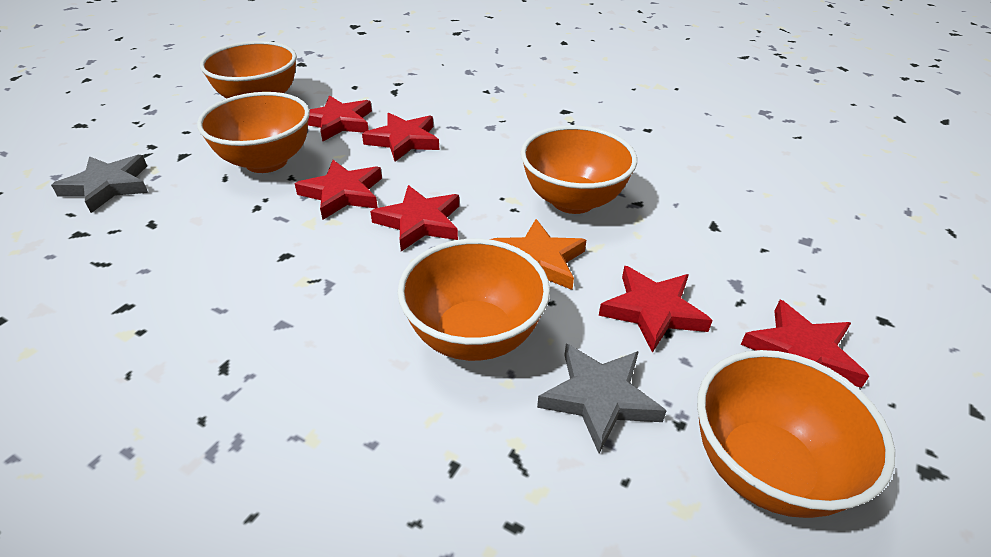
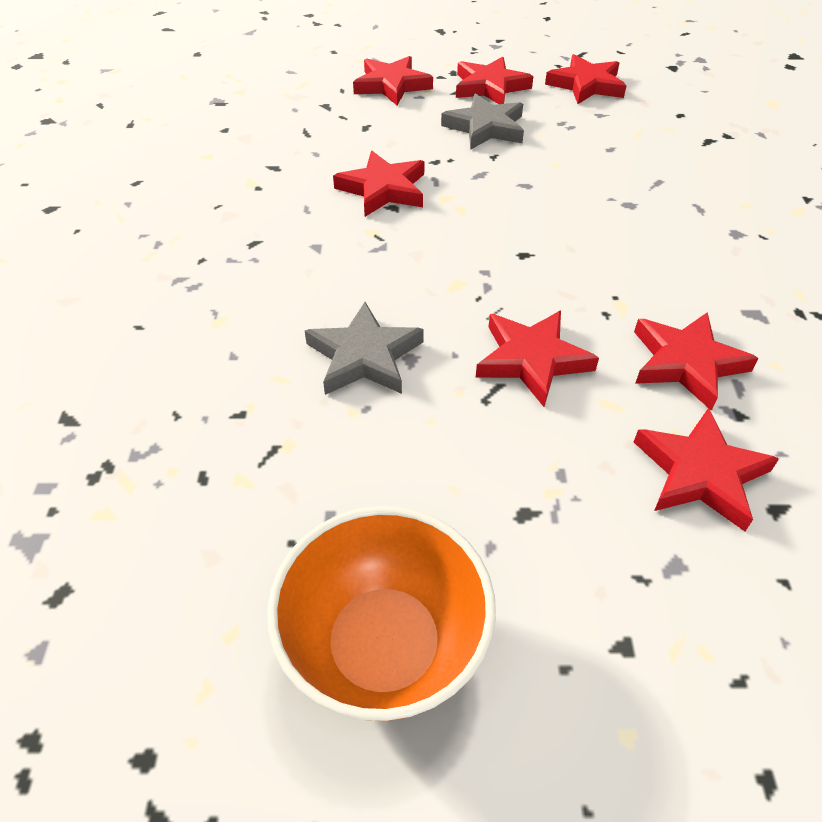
orange bowl: [197,92,310,173] [200,41,297,98] [398,239,550,361] [521,125,637,214] [697,350,895,518] = 5 -> [267,506,496,721] = 1
orange star: [489,219,586,290] = 1 -> none = 0
red star: [295,160,382,220] [308,95,372,141] [362,113,439,162] [370,185,459,251] [599,266,713,353] [741,300,869,388] = 6 -> [333,151,425,217] [353,56,433,105] [456,57,533,104] [476,311,599,407] [545,54,627,104] [634,312,759,411] [634,408,779,531] = 7

